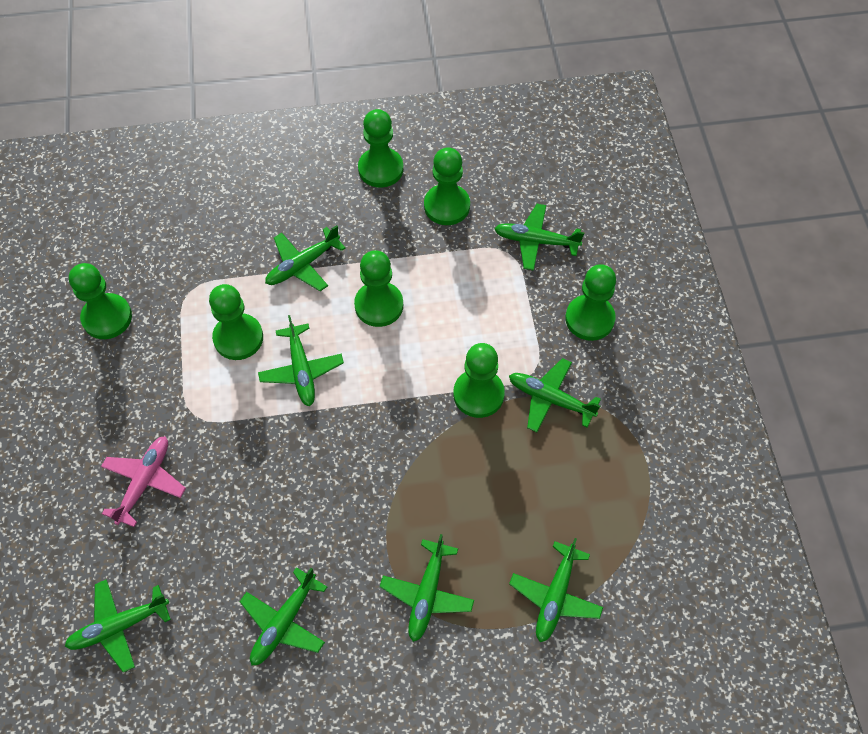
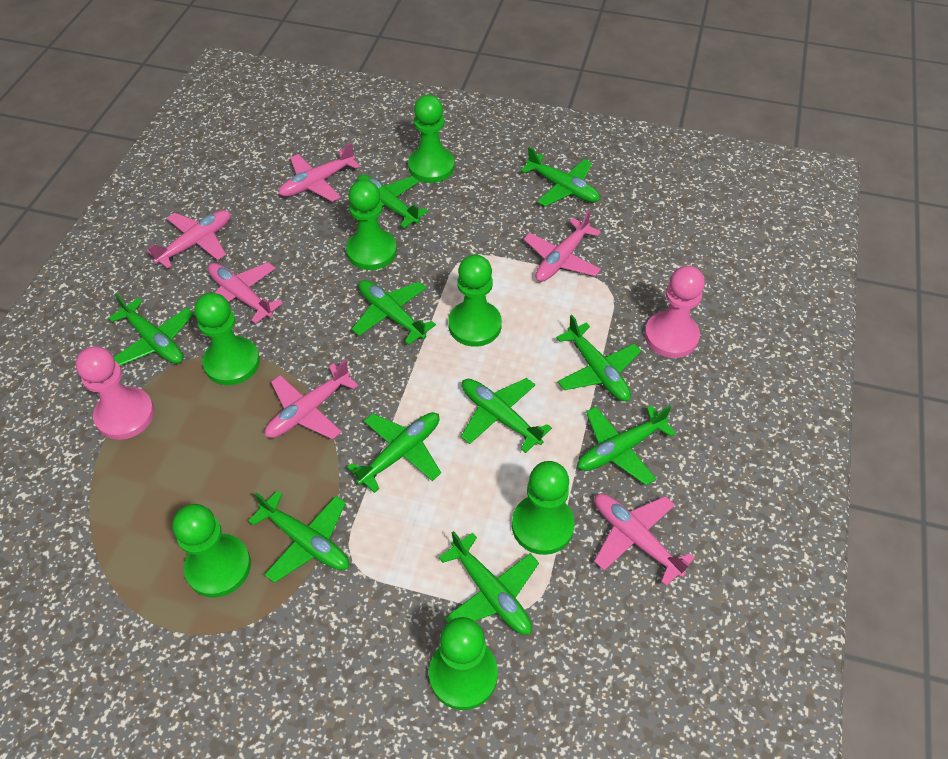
green plane: [65,580,171,672] [240,567,327,666] [258,315,344,406] [265,225,346,291] [380,534,474,642] [494,204,584,271] [509,358,601,432] [509,538,603,642] = 8 -> [109,293,194,366] [248,491,349,583] [347,412,441,493] [352,175,428,228] [352,280,436,345] [439,531,539,635] [461,378,552,453] [521,147,600,207] [556,315,641,401] [578,405,676,485] = 10
pink pawn: none = 0 -> [76,347,155,440] [644,266,705,358] = 2
pink plane: [101,436,186,527] = 1 -> [147,210,231,269] [208,262,283,324] [265,359,358,440] [279,142,360,202] [524,210,601,282] [594,494,695,586] = 6

